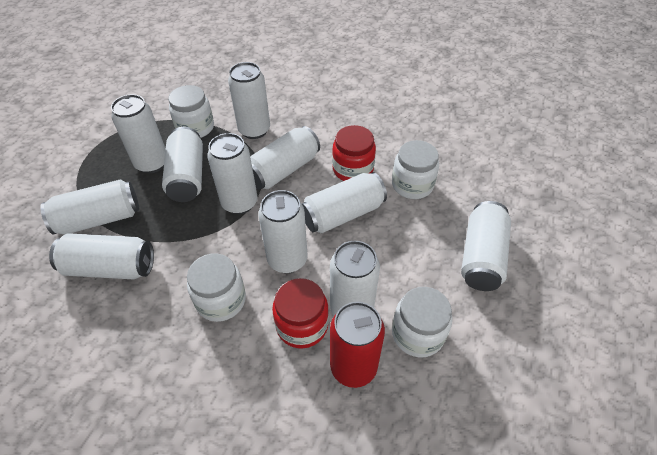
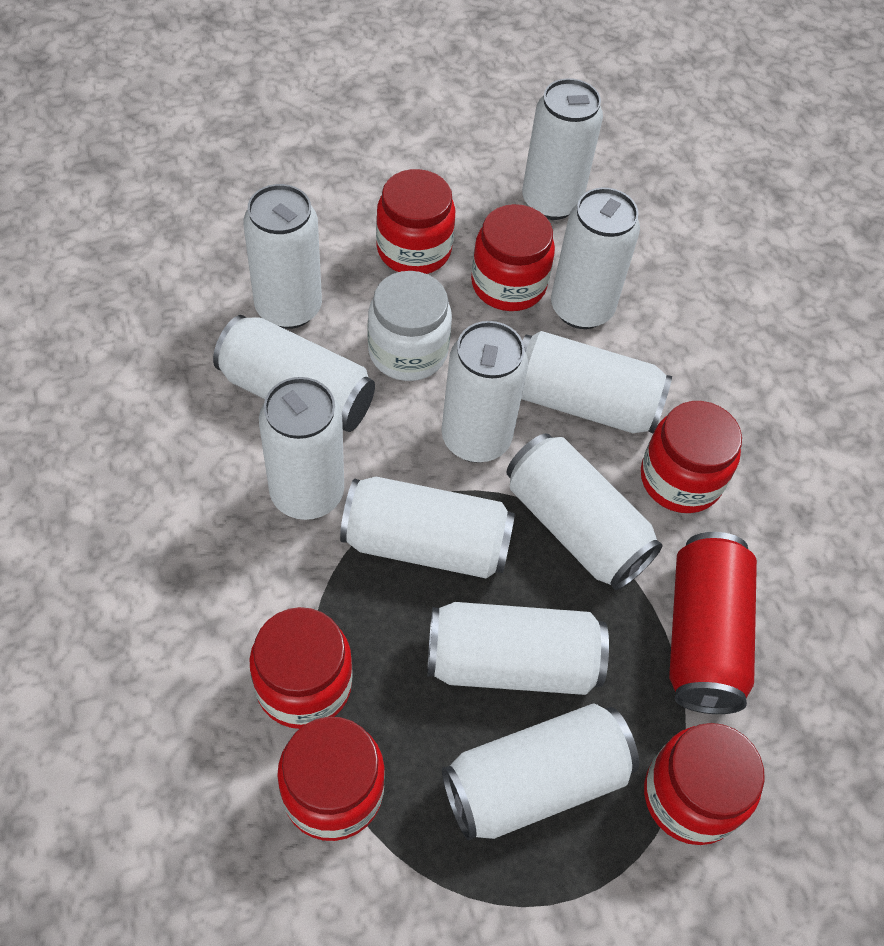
red jar: [272,278,329,348] [332,125,376,181] = 2 -> [249,607,353,729] [277,716,385,841] [376,169,455,274] [471,204,555,311] [641,401,742,513] [644,723,765,845] = 6
white jar: [168,85,214,138] [187,254,246,322] [392,140,439,199] [392,287,452,357] = 4 -> [368,271,452,381] = 1

